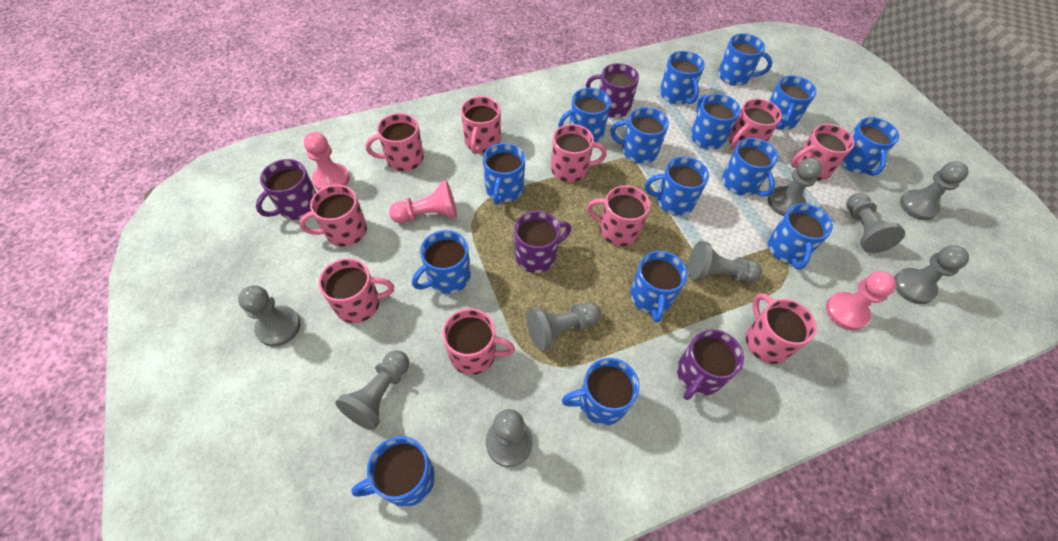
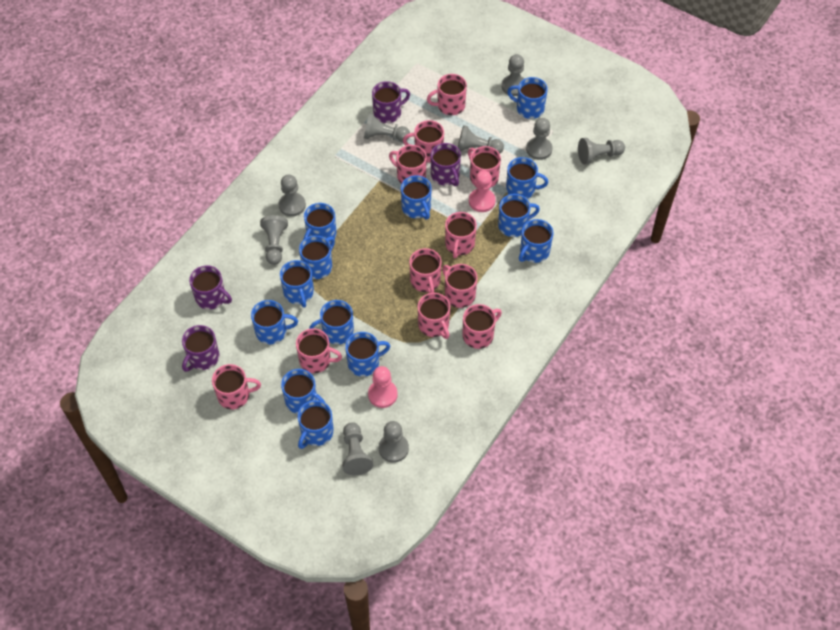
blue mug: [351,436,435,507] [412,230,471,294] [483,143,525,205] [558,88,611,142] [562,358,639,426] [610,107,669,164] [630,251,687,323] [645,156,709,216] [660,51,705,104] [690,94,741,150] [718,33,772,86] [722,138,778,197] [768,203,833,270] [769,75,816,130] [840,117,899,176] = 15 -> [251,300,298,344] [280,260,314,308] [281,369,325,414] [298,400,334,449] [299,235,335,279] [303,203,336,243] [309,300,354,344] [345,332,390,377] [401,175,432,220] [498,194,540,237] [506,157,548,199] [507,77,548,119] [519,219,554,263] = 13
pink mug: [299,185,367,246] [318,258,394,323] [366,113,424,171] [442,308,515,375] [461,96,501,154] [551,124,607,182] [587,185,650,246] [729,99,782,149] [746,293,817,364] [791,124,855,181] = 10 -> [212,364,261,409] [296,328,342,373] [389,145,427,184] [403,120,444,163] [409,248,442,293] [418,293,450,339] [427,74,467,115] [442,264,478,308] [445,212,477,258] [463,304,502,349] [468,146,501,187] = 11
pink pawn: [304,132,350,190] [389,181,457,223] [826,271,896,330] = 3 -> [368,366,398,408] [469,170,496,212] = 2

